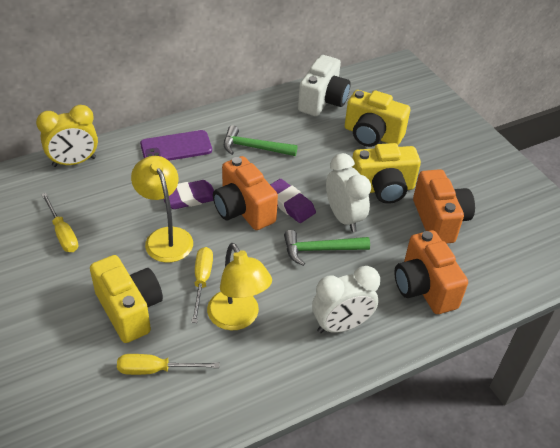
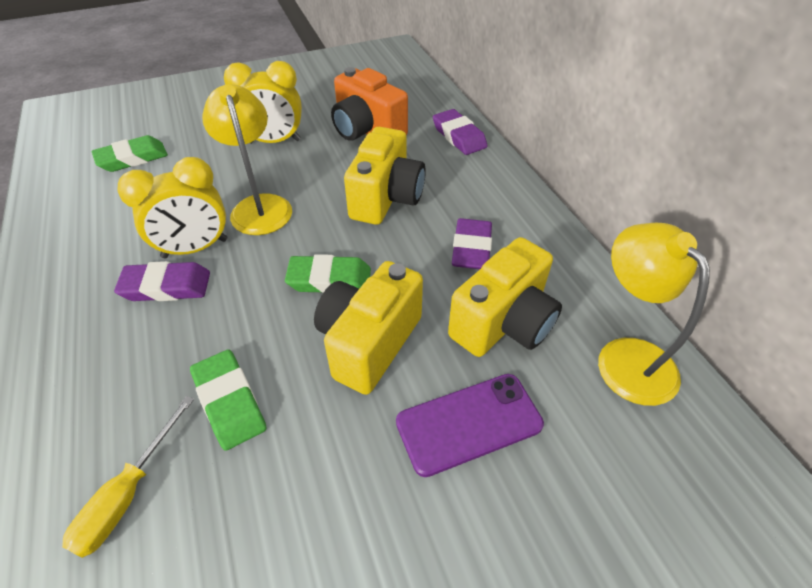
green eraser: none = 0 -> [92,135,168,172] [190,349,267,451] [285,254,371,293] = 3
green hammer: [224,125,298,156] [284,230,370,266] = 2 -> none = 0
orange camera: [213,156,278,230] [394,230,468,314] [413,169,475,244] = 3 -> [331,67,408,141] = 1
purple eraser: [164,180,214,209] [270,179,316,223] = 2 -> [114,261,210,301] [433,109,487,155] [452,218,492,269] = 3
white camera: [298,55,351,116] = 1 -> none = 0
white clock: [312,266,380,333] [326,153,371,232] = 2 -> none = 0
yellow clock: [36,105,98,167] = 1 -> [117,157,227,258] [224,61,302,144] = 2
yellow screwdriver: [41,193,78,252] [117,354,220,375] [191,247,213,323] = 3 -> [62,396,194,558] = 1

